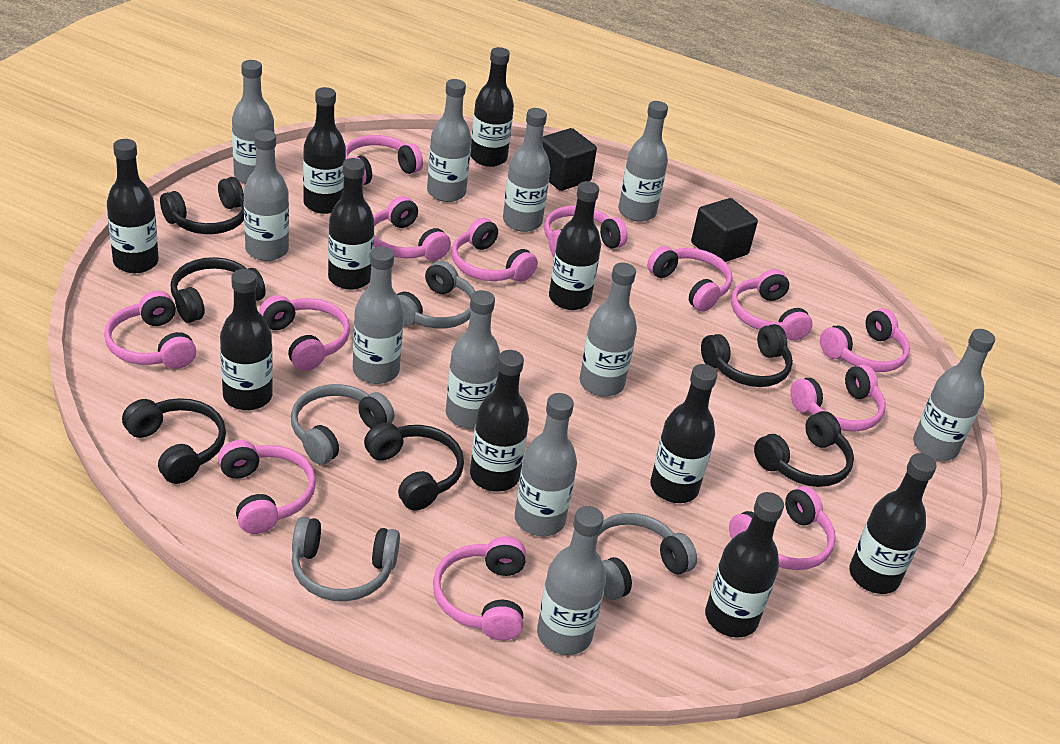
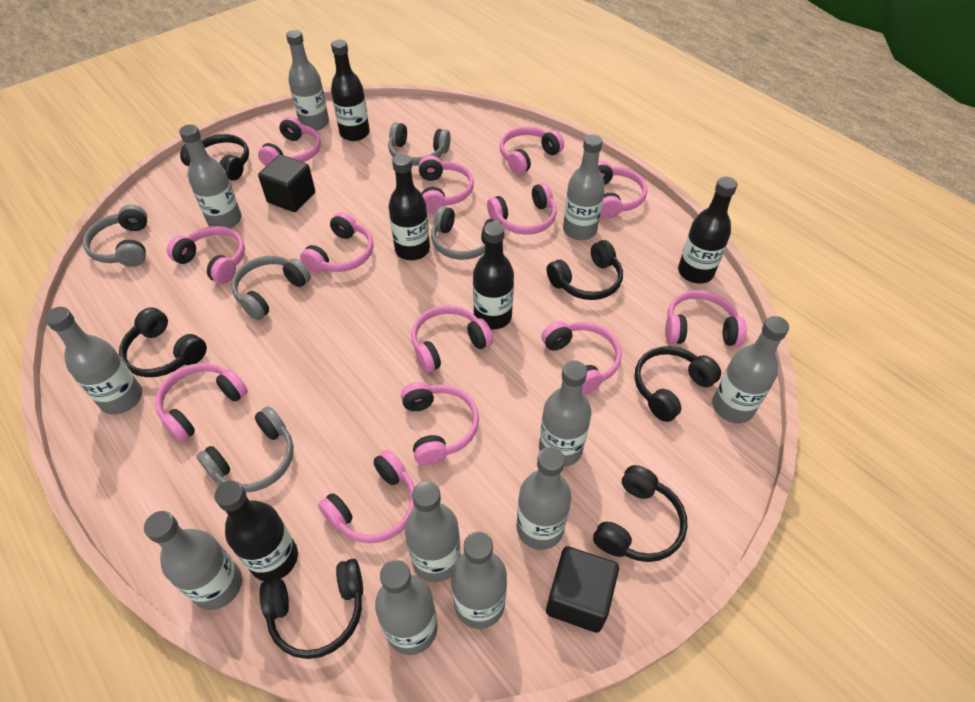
black bottle: [107,139,159,273] [220,269,273,410] [303,87,346,214] [328,158,375,290] [470,47,514,167] [470,350,529,492] [549,181,601,310] [650,364,717,503] [705,492,784,637] [849,453,937,594] = 10 -> [215,480,298,581] [331,40,370,141] [388,154,430,260] [473,222,514,330] [678,177,737,284] = 5
grey headphones: [291,384,394,464] [292,517,400,601] [397,261,475,328] [598,513,697,600] = 4 -> [83,205,147,267] [197,406,294,492] [231,256,311,320] [388,122,450,166] [431,206,502,260] = 5

